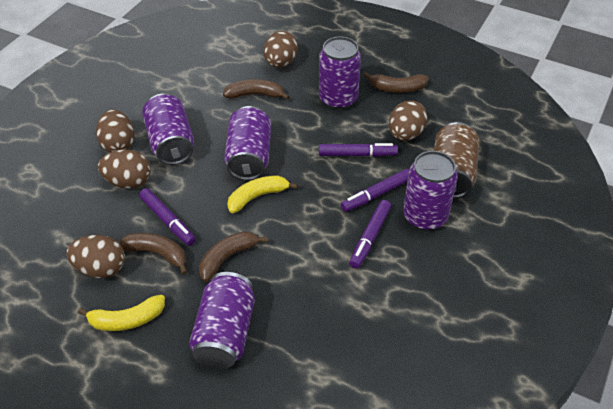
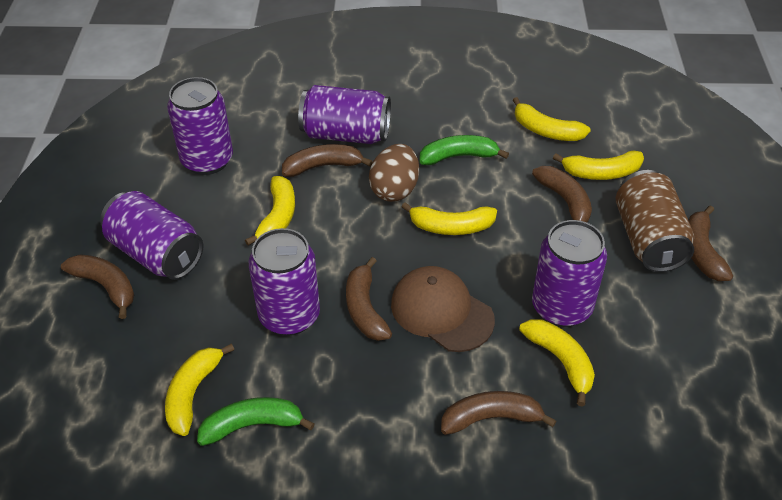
brown banana: [119,233,188,275] [199,231,268,282] [223,79,290,100] [363,72,429,93] = 4 -> [61,254,134,319] [282,144,373,177] [346,257,392,341] [441,391,556,435] [532,166,592,222] [689,205,733,281] = 6
brown cap: none = 0 -> [391,266,495,352] = 1
brown egg: [66,235,125,278] [96,110,135,152] [98,150,151,189] [264,31,298,68] [389,100,428,141] = 5 -> [369,144,419,202] = 1
green banana: none = 0 -> [197,397,315,446] [420,135,509,165] = 2
purple marker: [139,188,196,246] [319,143,398,157] [341,169,409,212] [349,200,391,268] = 4 -> none = 0
yellow banana: [78,295,165,331] [227,175,298,213] = 2 -> [165,343,234,436] [245,176,295,246] [401,202,497,235] [513,97,591,141] [519,319,595,407] [553,150,644,180] = 6

